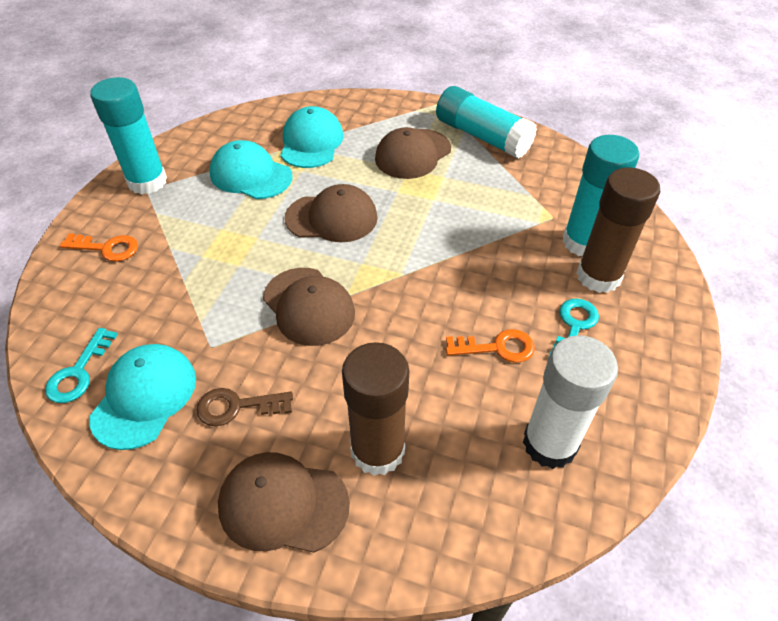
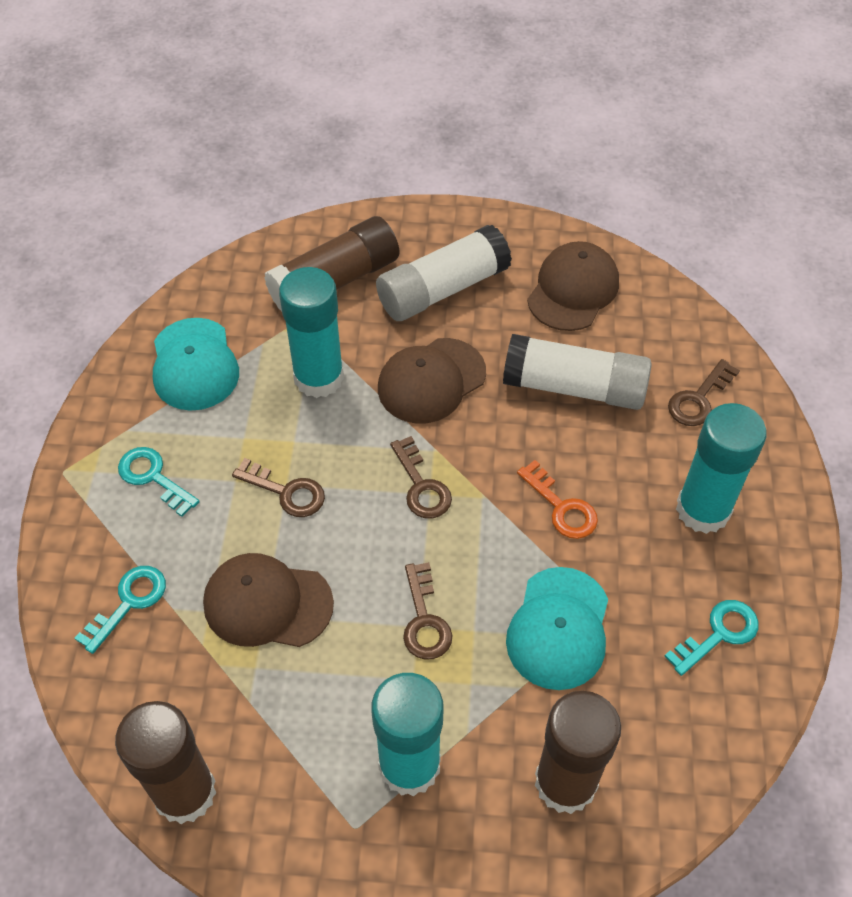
brown cap: [218,452,350,553] [263,268,355,346] [285,184,378,242] [375,127,451,179] = 4 -> [203,553,334,647] [378,338,486,424] [527,241,619,331] = 3
brown glue stick: [342,342,409,476] [577,168,660,293] = 2 -> [115,701,216,824] [264,216,399,312] [535,691,621,814] = 3
brown key: [196,388,293,426] = 1 -> [232,458,325,517] [390,436,452,519] [403,562,452,660] [668,359,740,426] = 4
orange key: [60,233,138,262] [446,329,535,363] = 2 -> [517,460,598,539] = 1
turquoise cap: [89,344,196,450] [210,140,292,199] [281,106,343,168] = 3 -> [153,318,239,411] [506,567,608,690] = 2
turquoise key: [45,328,118,403] [549,298,599,356] = 2 -> [75,566,166,654] [118,447,200,517] [664,600,759,676] = 3
white glue stick: [523,335,618,469] = 1 -> [376,225,512,321] [503,334,652,410] = 2

